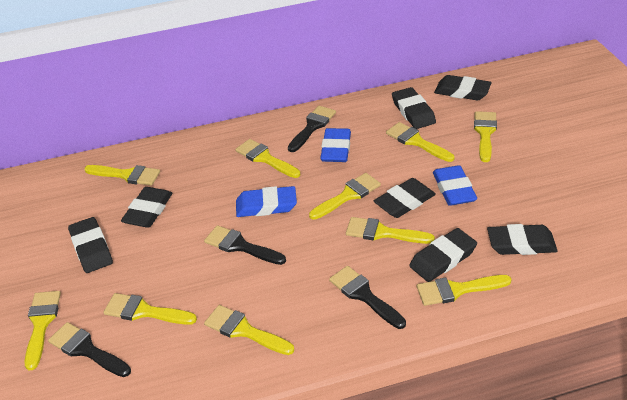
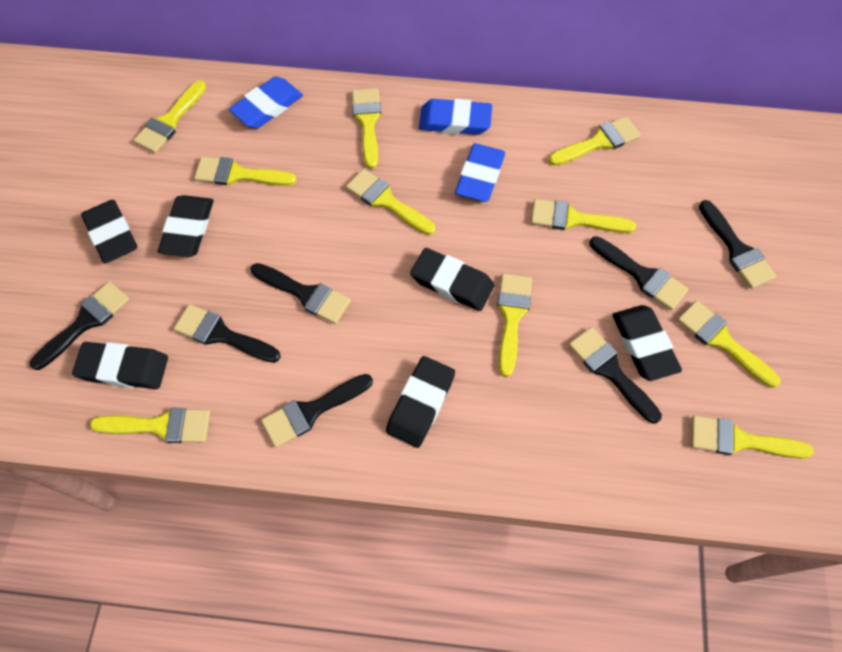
black brush: [48,322,131,377] [204,225,286,265] [288,106,336,152] [329,266,406,329] = 4 -> [30,281,130,370] [174,304,281,363] [250,263,351,324] [261,374,373,448] [568,327,662,424] [589,236,689,310] [699,200,776,289] = 7
black eraser: [68,217,113,273] [121,187,172,228] [374,178,436,218] [392,87,436,129] [409,228,477,282] [434,75,491,100] [487,224,558,255] = 7 -> [72,342,168,389] [81,200,137,263] [158,195,214,257] [386,356,455,448] [410,248,494,311] [613,305,682,381] = 6

